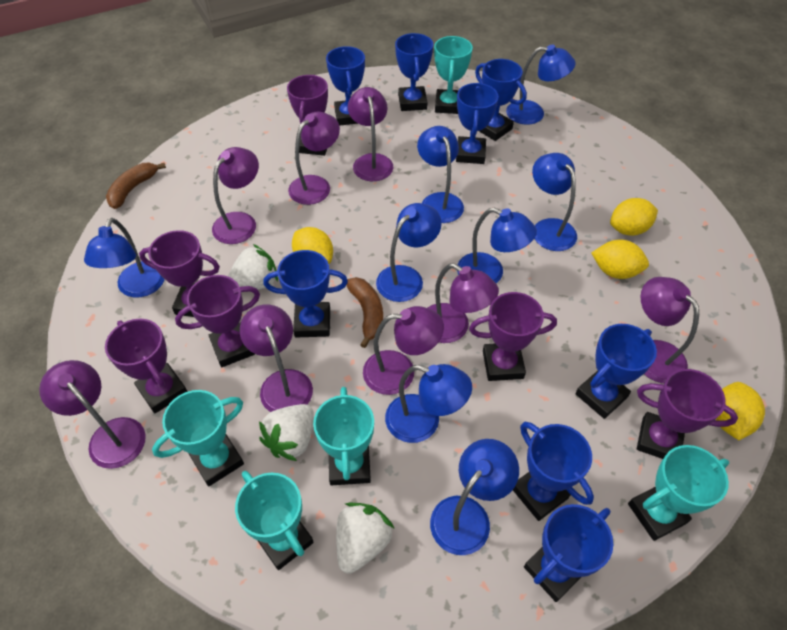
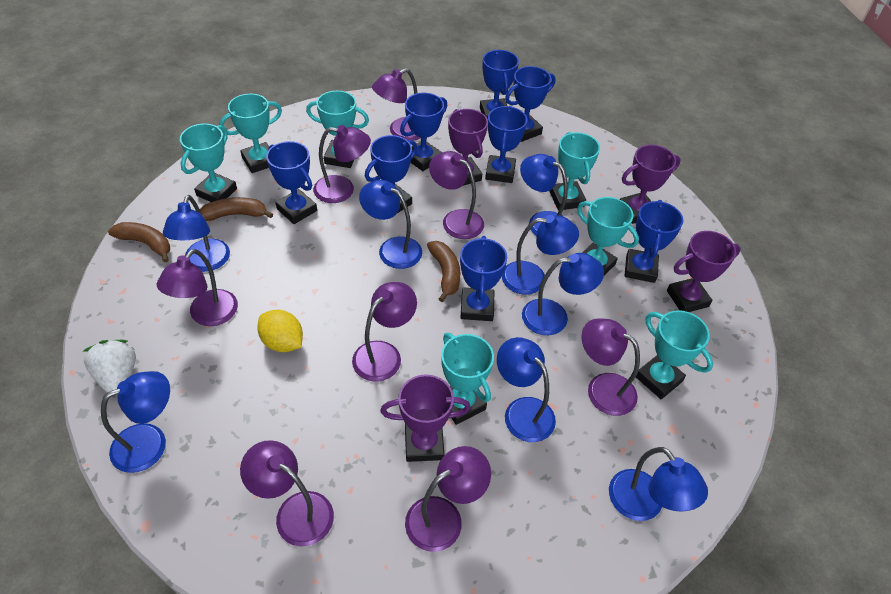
brown banana: [106,163,166,209] [346,277,383,348] = 2 -> [108,222,170,262] [200,197,273,221] [427,241,461,302] = 3
purple trophy: [105,319,188,413] [139,230,220,317] [175,275,260,367] [287,75,328,156] [469,292,557,381] [637,369,738,459] = 6 -> [380,374,471,462] [448,109,488,186] [620,145,681,224] [667,231,741,312] = 4
turquoise trophy: [152,390,244,486] [235,471,314,570] [313,387,374,485] [434,36,473,114] [628,445,729,541] = 5 -> [180,124,237,202] [219,94,282,173] [306,91,369,168] [441,333,494,425] [549,132,600,210] [577,197,639,276] [636,310,713,399] = 7
white strawberry: [228,244,278,290] [259,404,314,461] [336,503,395,574] = 3 -> [83,340,136,395] = 1
yellow lemon: [292,227,333,264] [592,240,649,279] [610,198,658,236] [716,382,765,440] = 4 -> [257,310,303,352] = 1

